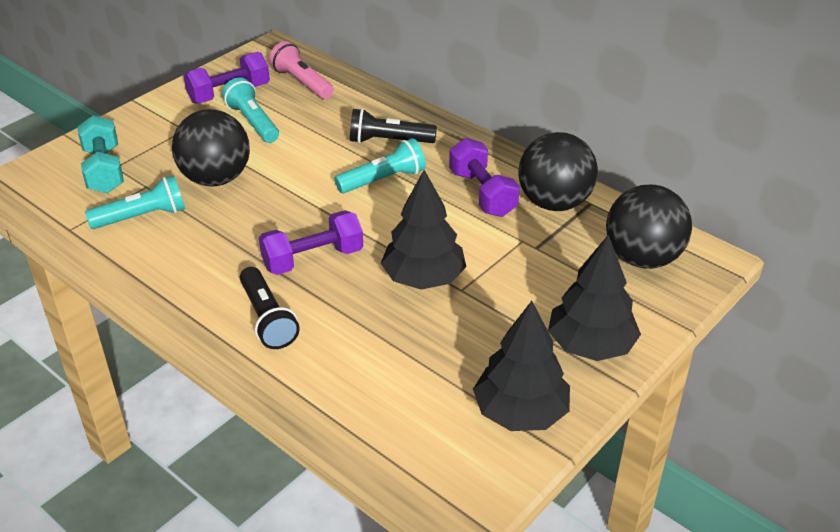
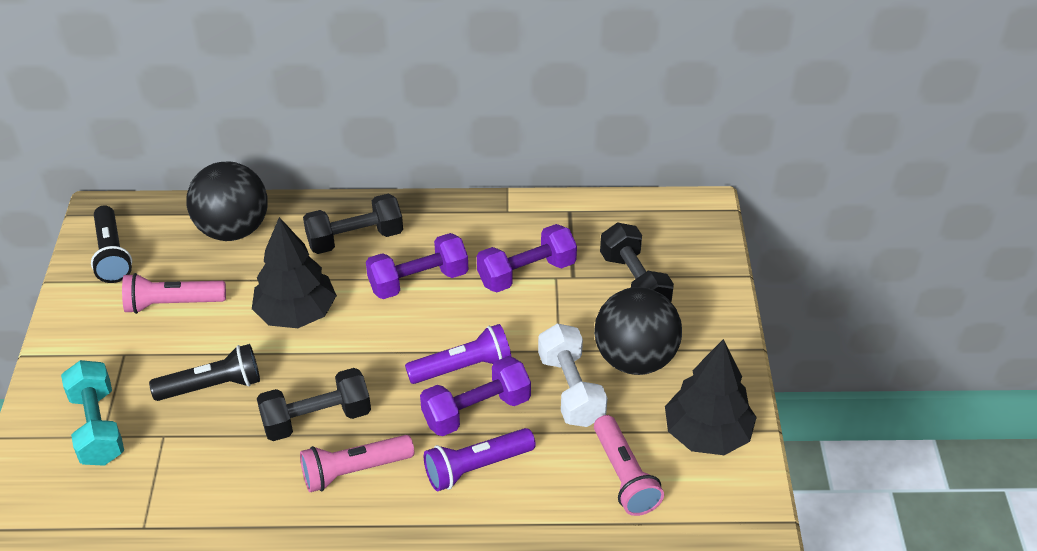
black ball: [172,109,250,186] [518,132,598,211] [606,185,692,269] = 3 -> [186,161,268,241] [594,287,682,375] = 2
black dumbbell: none = 0 -> [257,368,371,441] [303,194,403,254] [600,222,674,302] = 3
black tree: [381,170,466,290] [473,301,570,431] [548,234,641,361] = 3 -> [252,217,337,328] [665,339,757,455] = 2
pink flashlight: [269,41,334,99] = 1 -> [122,273,226,314] [300,435,414,492] [594,415,664,516] = 3
purple flashlight: none = 0 -> [405,324,512,384] [424,428,536,491] = 2
turquoise flashlight: [85,175,185,229] [222,77,279,143] [334,138,426,193] = 3 -> none = 0
white dumbbell: none = 0 -> [538,324,608,427] = 1

